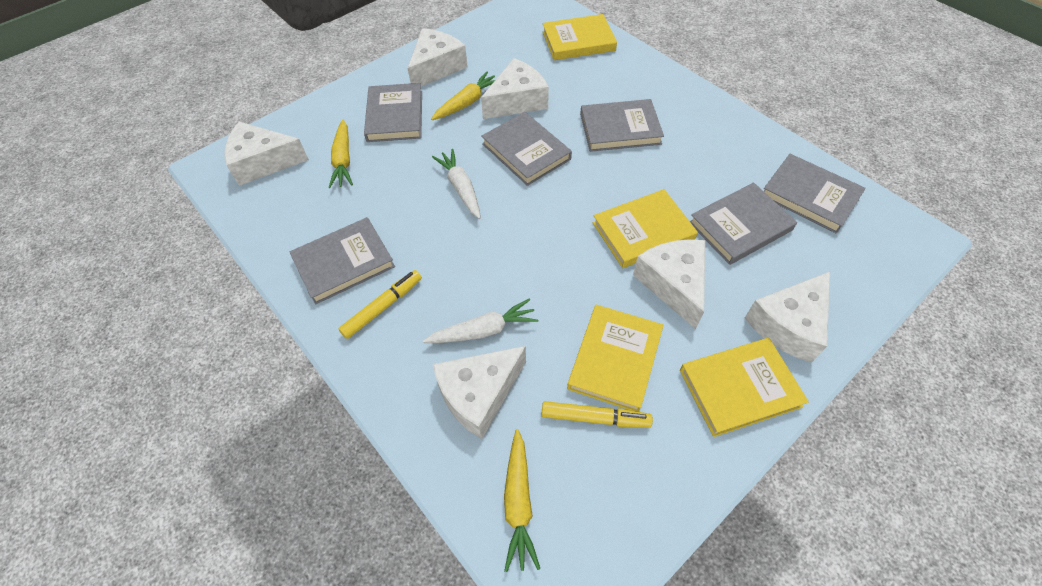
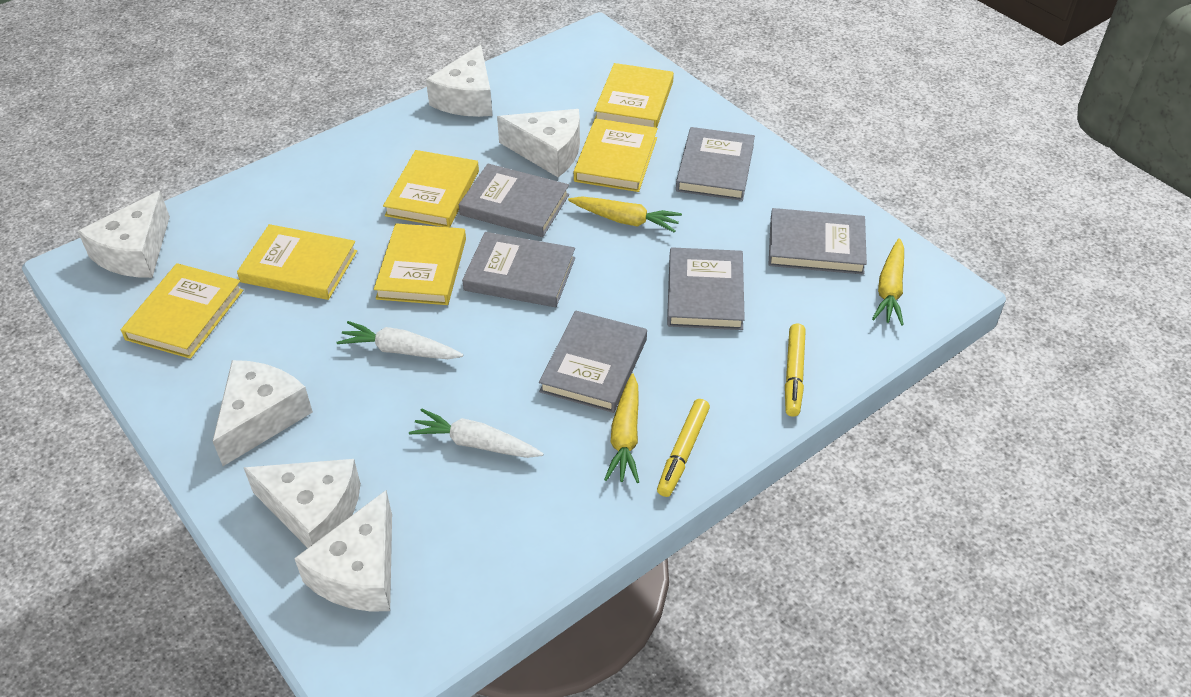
yellow book: [542,14,617,60] [567,305,664,412] [593,189,698,268] [680,338,809,437] = 4 -> [121,263,243,359] [237,224,357,300] [374,223,466,305] [383,150,479,227] [574,118,658,192] [594,63,674,128] = 6

